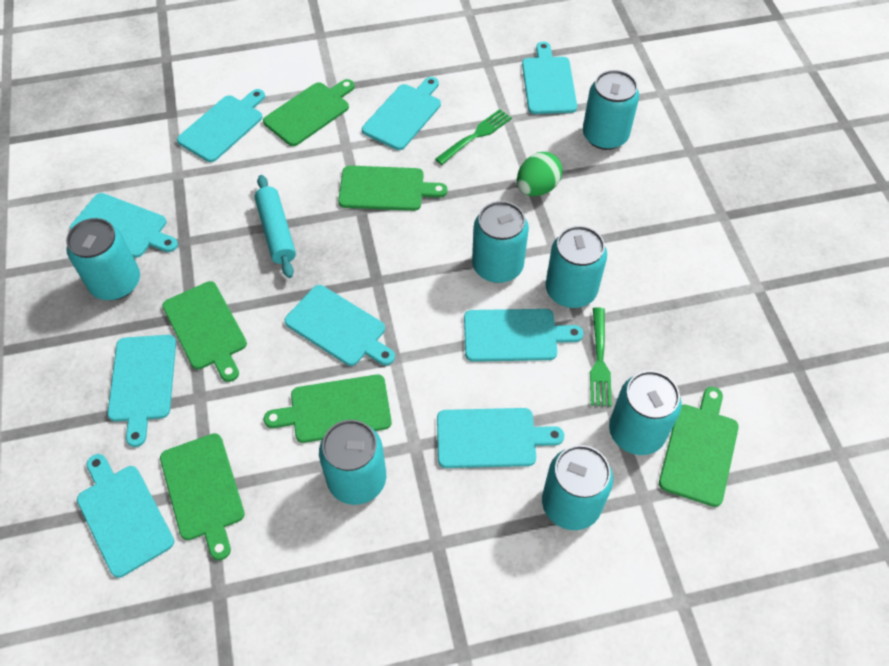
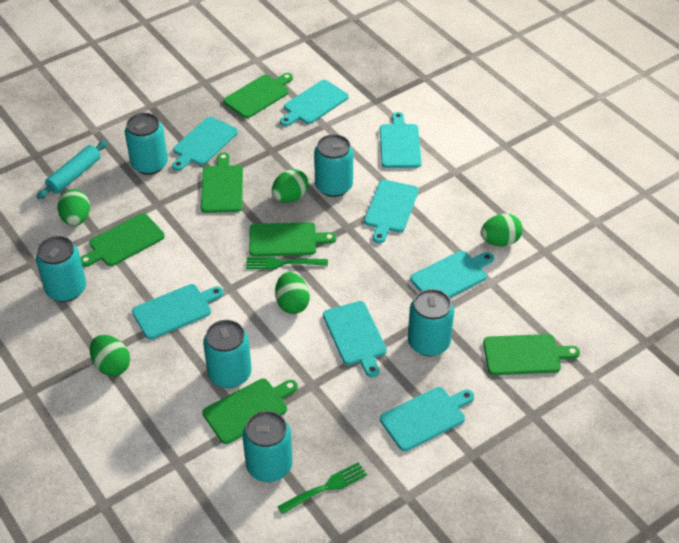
green egg: [517,152,563,196] = 1 -> [57,189,90,226] [90,335,130,376] [272,169,309,203] [275,272,310,314] [481,214,523,246] = 5
turquoise can: [66,218,140,300] [319,420,386,505] [472,201,529,283] [542,445,613,530] [545,226,607,308] [583,70,639,150] [609,371,682,455] = 7 -> [36,236,86,302] [125,113,168,175] [203,320,251,388] [242,411,293,482] [314,134,353,197] [408,289,454,356] = 6
turquoise cutting board: [70,193,178,258] [77,454,174,578] [107,335,176,447] [177,89,265,162] [284,285,395,366] [362,77,441,150] [437,408,564,468] [464,309,583,362] [522,42,577,114] = 9 -> [132,284,224,340] [172,117,238,171] [280,80,349,126] [323,301,387,378] [364,180,419,243] [380,112,422,168] [380,387,474,451] [410,251,494,298] = 8

